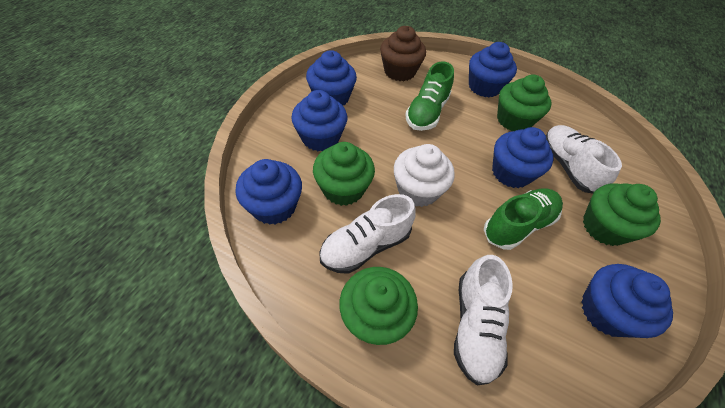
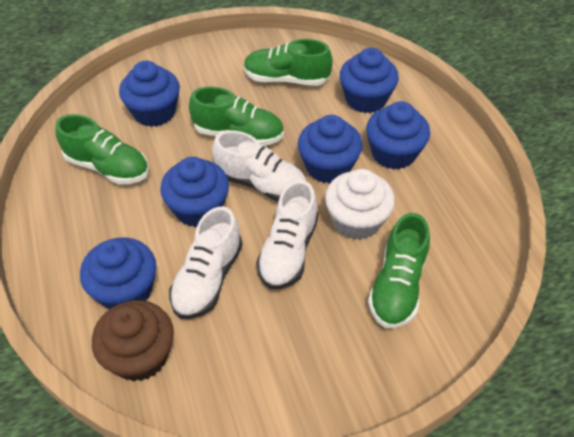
green cupcake: [313,142,375,206] [339,267,418,345] [497,75,551,131] [583,183,661,246] = 4 -> none = 0
green shoe: [405,61,454,131] [484,189,563,250] = 2 -> [56,114,149,184] [189,87,284,146] [244,39,333,86] [368,213,430,328] = 4

